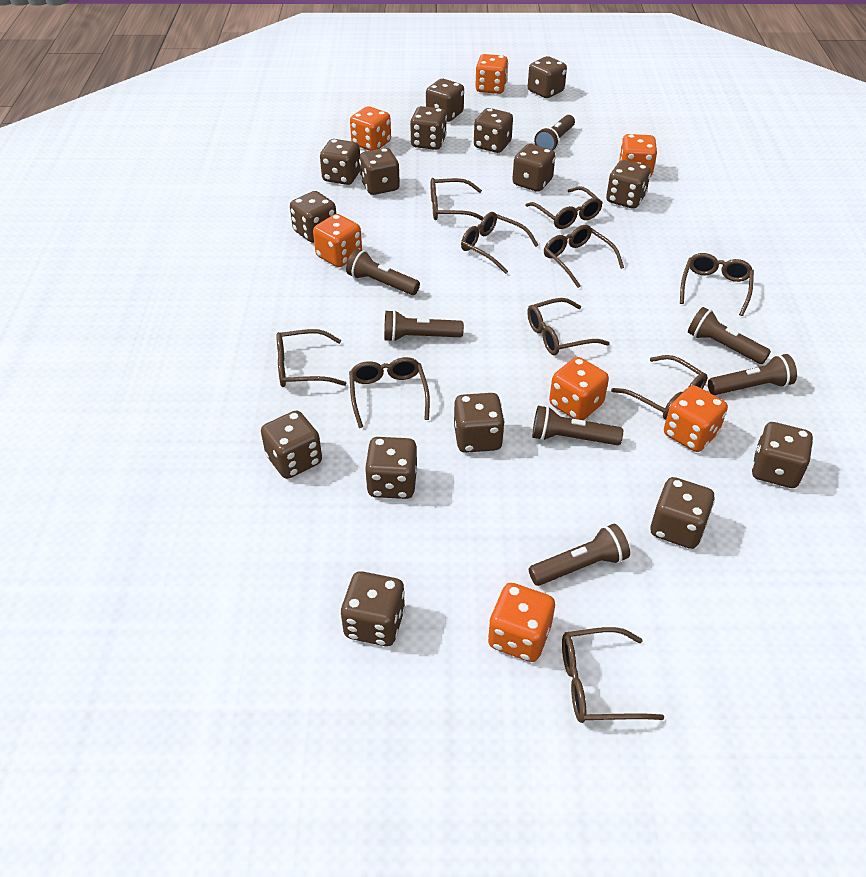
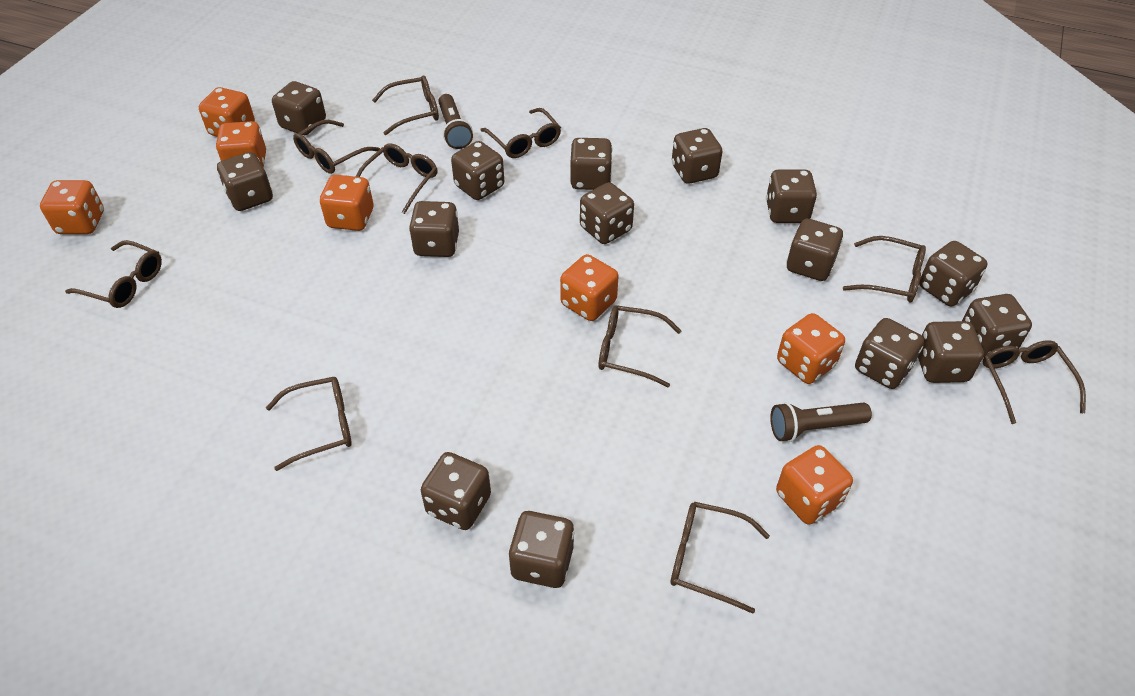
brown flashlight: [346,249,420,295] [384,310,464,342] [529,524,630,586] [532,406,623,445] [534,115,575,151] [688,307,771,364] [708,354,797,395] = 7 -> [438,94,473,149] [770,402,872,442] = 2

